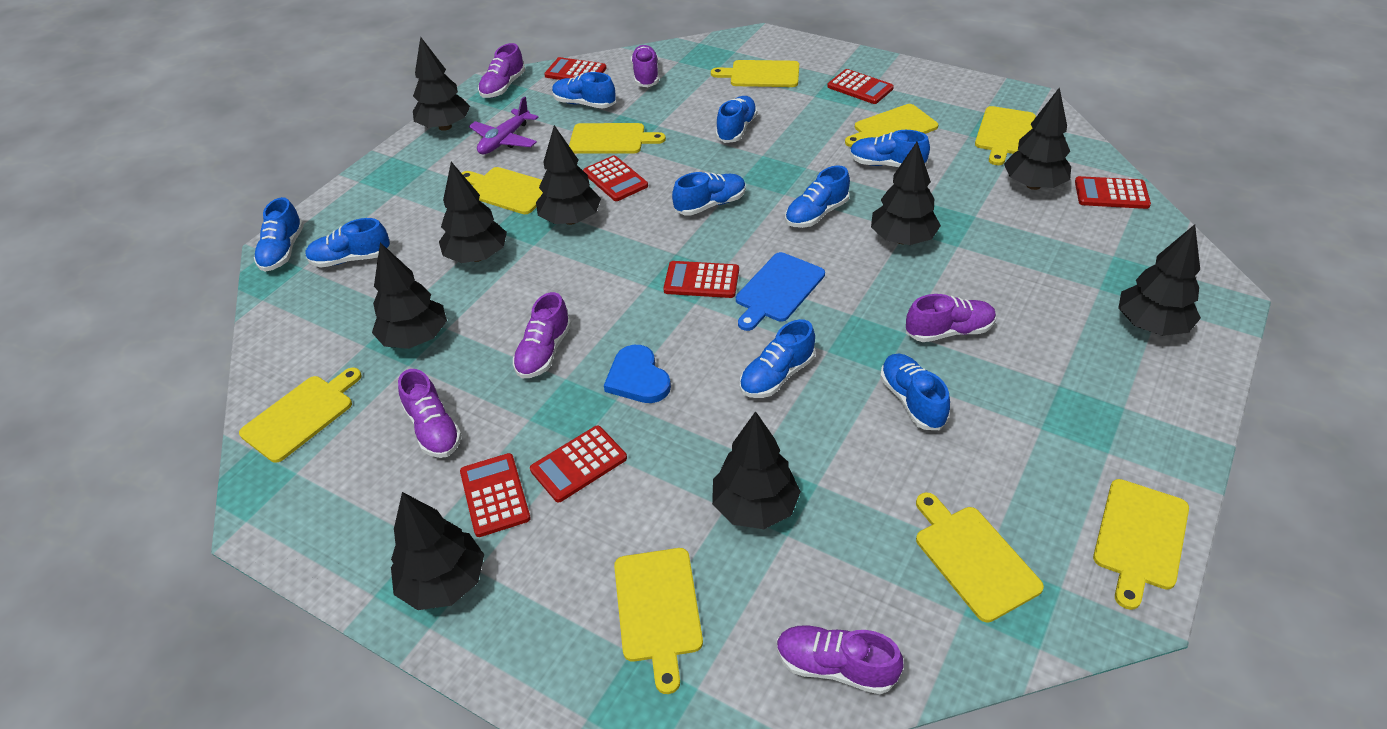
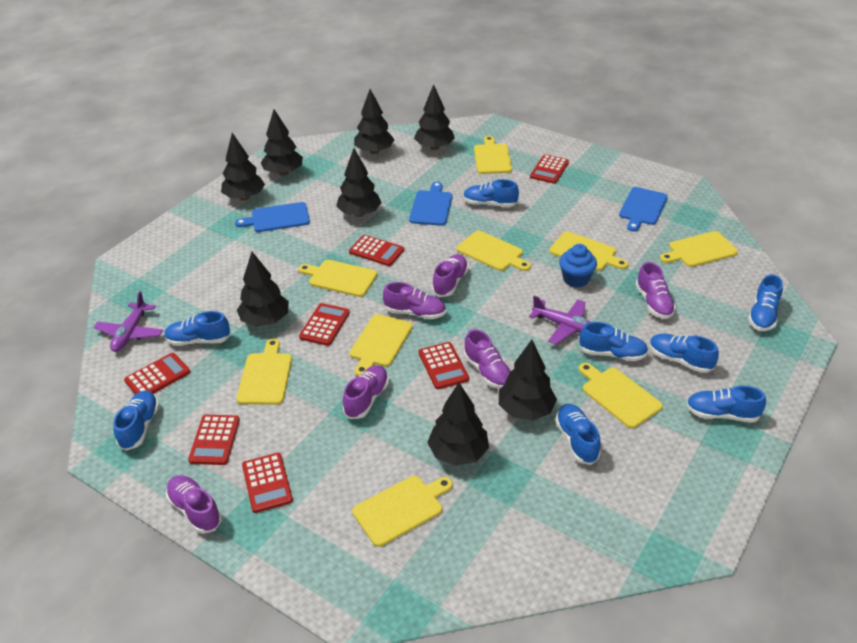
black tree: [372,243,447,349] [391,492,484,610] [413,36,470,131] [439,162,507,263] [536,125,601,225] [712,411,801,529] [871,142,941,245] [1004,87,1071,190] [1118,224,1201,336] = 9 -> [221,133,265,200] [237,252,289,327] [261,110,303,176] [336,148,381,217] [354,89,395,154] [414,84,455,150] [427,383,489,466] [499,340,557,421] = 8
blue cupcake: none = 0 -> [559,244,597,287] = 1
blue cutting board: [736,252,825,331] = 1 -> [235,202,310,232] [409,182,452,226] [619,187,668,232] = 3
blue heart: [604,345,671,403] = 1 -> none = 0
blue shoe: [254,197,304,272] [305,218,391,268] [552,72,616,108] [672,172,746,216] [715,96,758,143] [740,319,815,398] [785,165,850,228] [850,130,930,167] [880,354,950,430] = 9 -> [113,391,159,451] [164,311,231,346] [463,179,519,207] [555,404,601,465] [579,322,648,361] [649,334,719,373] [686,386,766,422] [748,274,783,331] = 8
purple plane: [469,96,539,154] = 1 -> [93,291,163,352] [529,296,591,345] = 2

